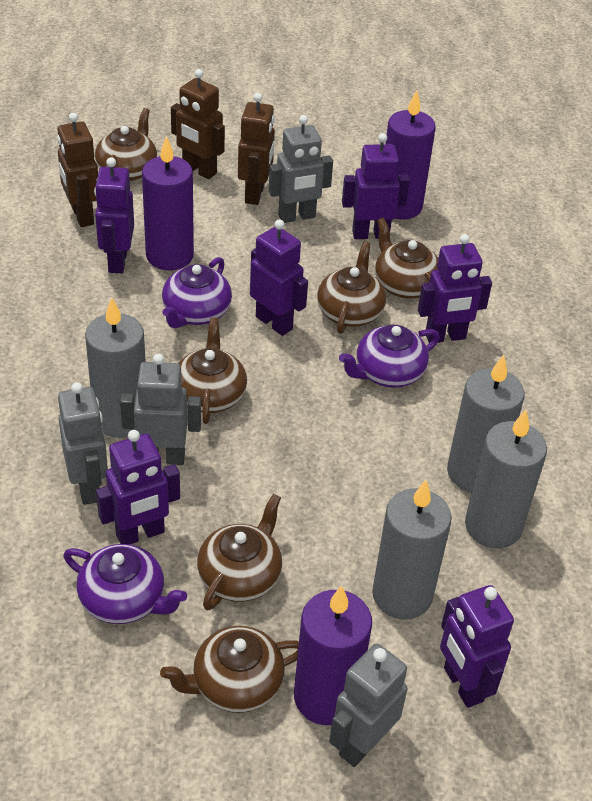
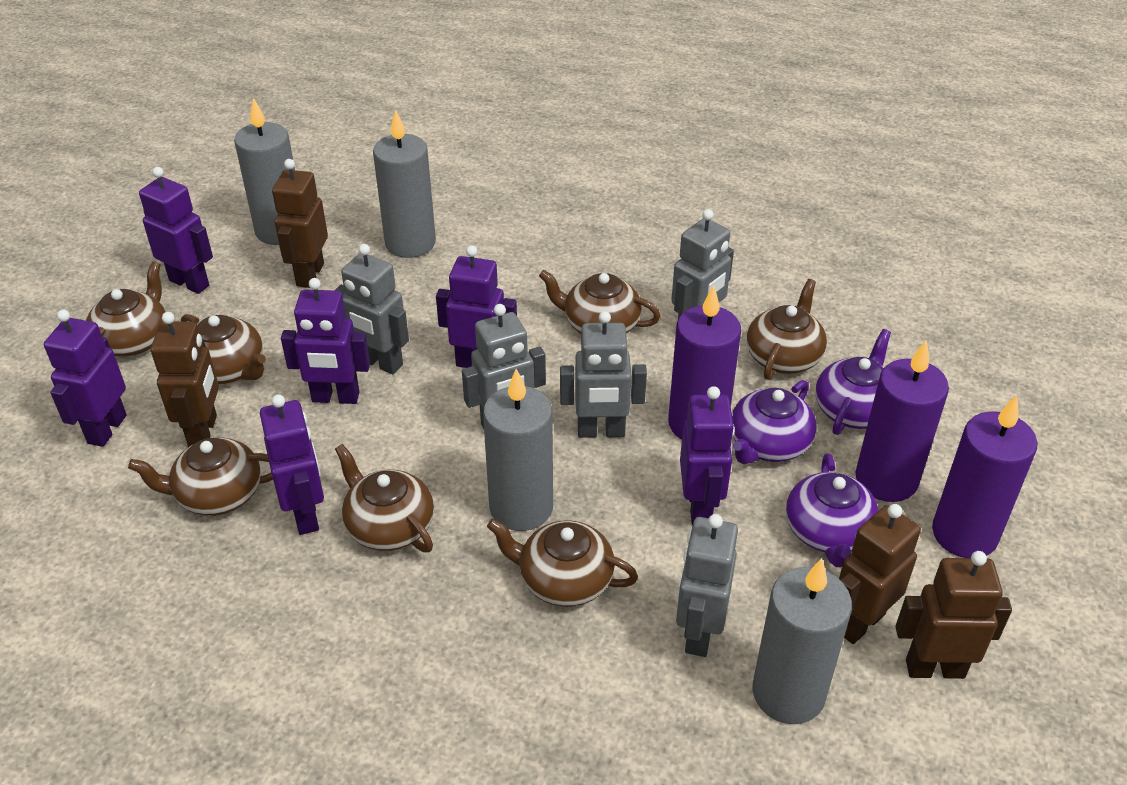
brown robot: [57,113,98,227] [171,69,225,179] [238,93,275,205] = 3 -> [151,312,219,447] [272,159,328,288] [839,504,921,644] [895,551,1012,679] = 4
brown teapot: [95,108,157,181] [160,626,299,713] [178,317,247,424] [197,494,282,610] [317,241,386,334] [375,218,438,299] = 6 -> [86,261,165,356] [128,438,273,516] [181,314,266,384] [335,444,434,552] [487,519,638,607] [539,270,661,333] [747,279,827,380] = 7
grey robot: [58,382,108,505] [120,354,201,465] [269,115,333,223] [329,643,408,767] = 4 -> [334,244,409,374] [462,304,546,429] [560,311,647,438] [671,209,734,319] [676,514,738,657] = 5

